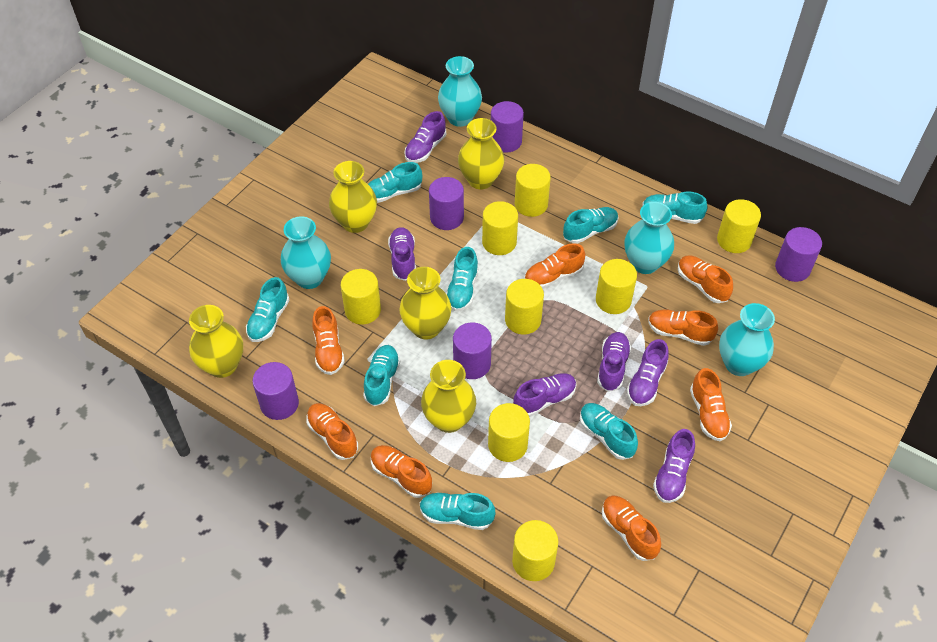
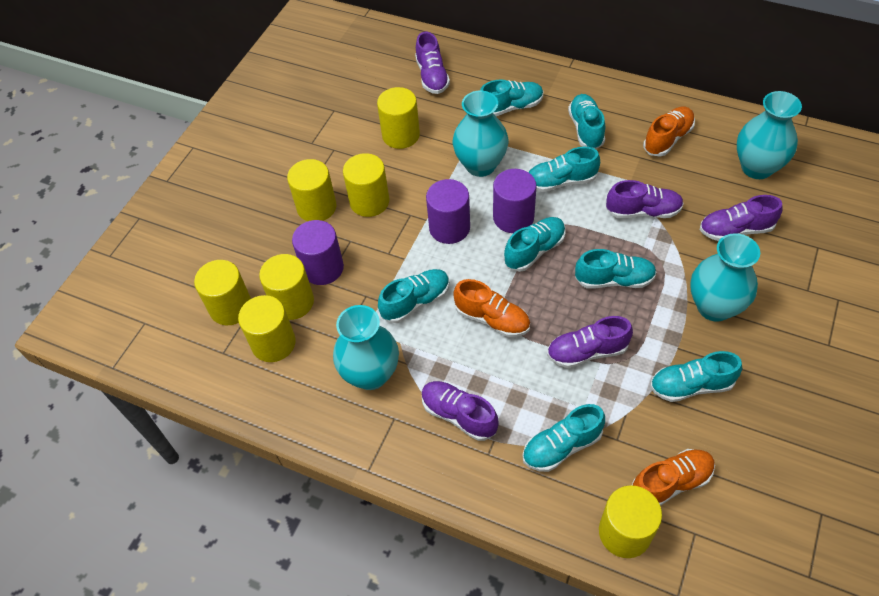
orange shoe: [306,403,358,460] [312,306,345,375] [371,445,432,498] [524,243,585,289] [602,495,661,561] [648,309,718,346] [678,256,733,303] [690,368,732,441] = 8 -> [453,279,530,337] [632,449,715,506] [643,107,695,156] = 3
purple cylinder: [253,362,299,420] [429,177,464,230] [453,322,492,379] [491,101,524,153] [775,227,822,282] = 5 -> [292,220,344,285] [426,179,470,244] [493,169,537,233] = 3
purple shoe: [388,227,416,281] [404,111,446,163] [513,373,577,417] [597,332,631,392] [627,339,669,406] [653,429,695,503] = 6 -> [415,32,450,94] [422,381,499,441] [547,316,633,368] [606,180,684,218] [700,195,783,241] = 5
yellow cylinder: [341,269,381,325] [482,201,518,255] [488,403,530,462] [505,279,544,335] [512,520,558,581] [515,164,551,217] [596,259,637,314] [717,199,761,253] = 8 -> [194,260,251,325] [238,295,296,362] [259,254,314,320] [287,159,336,221] [343,153,389,217] [377,87,420,149] [599,485,662,558] = 7
yellow vase: [189,305,243,378] [329,161,377,233] [399,267,451,340] [421,360,476,433] [458,118,504,189] = 5 -> none = 0

